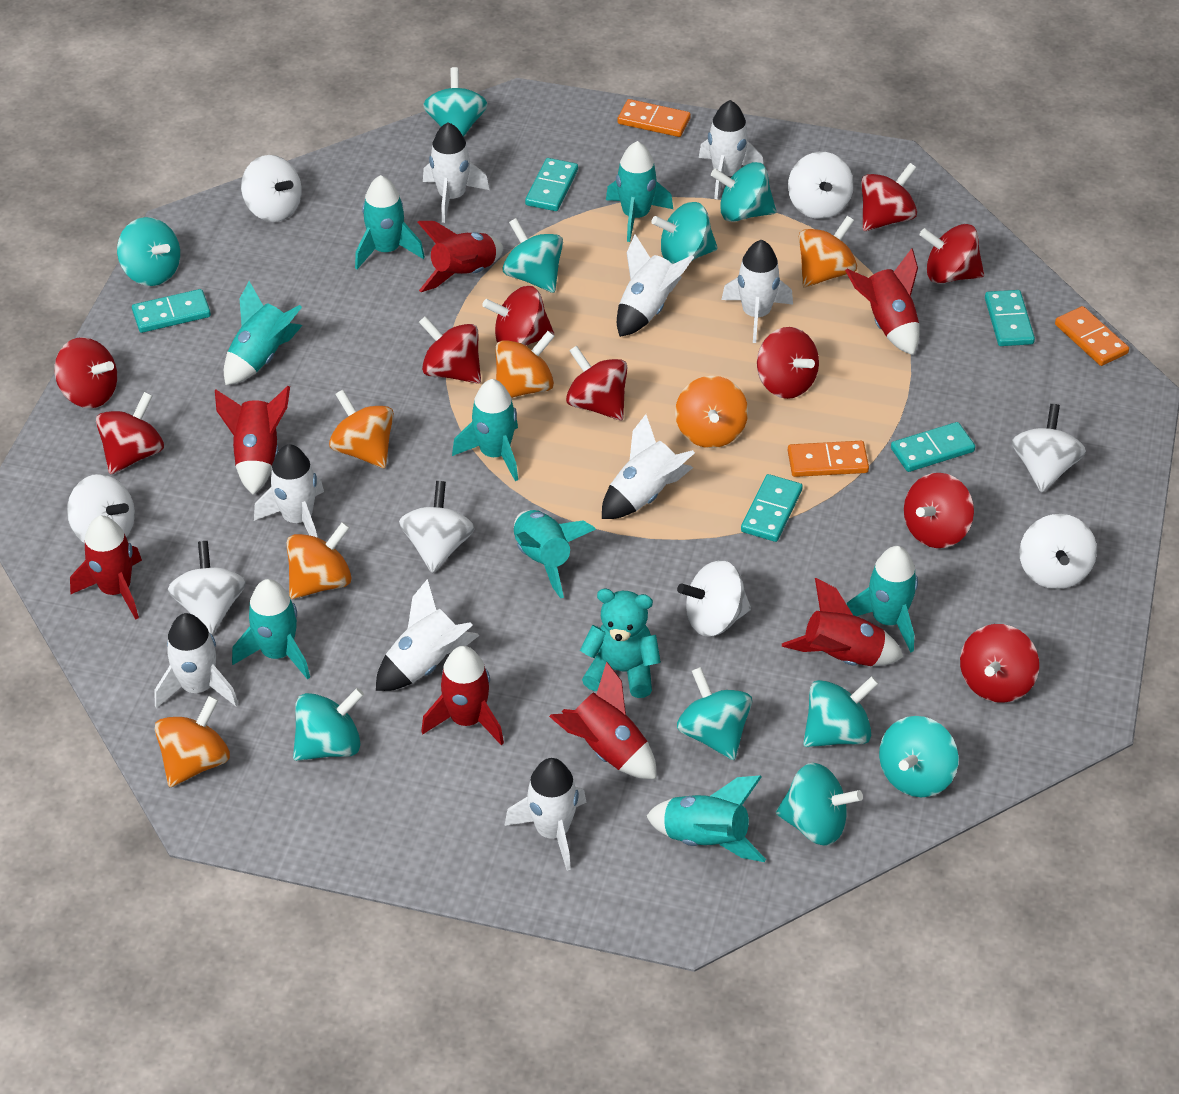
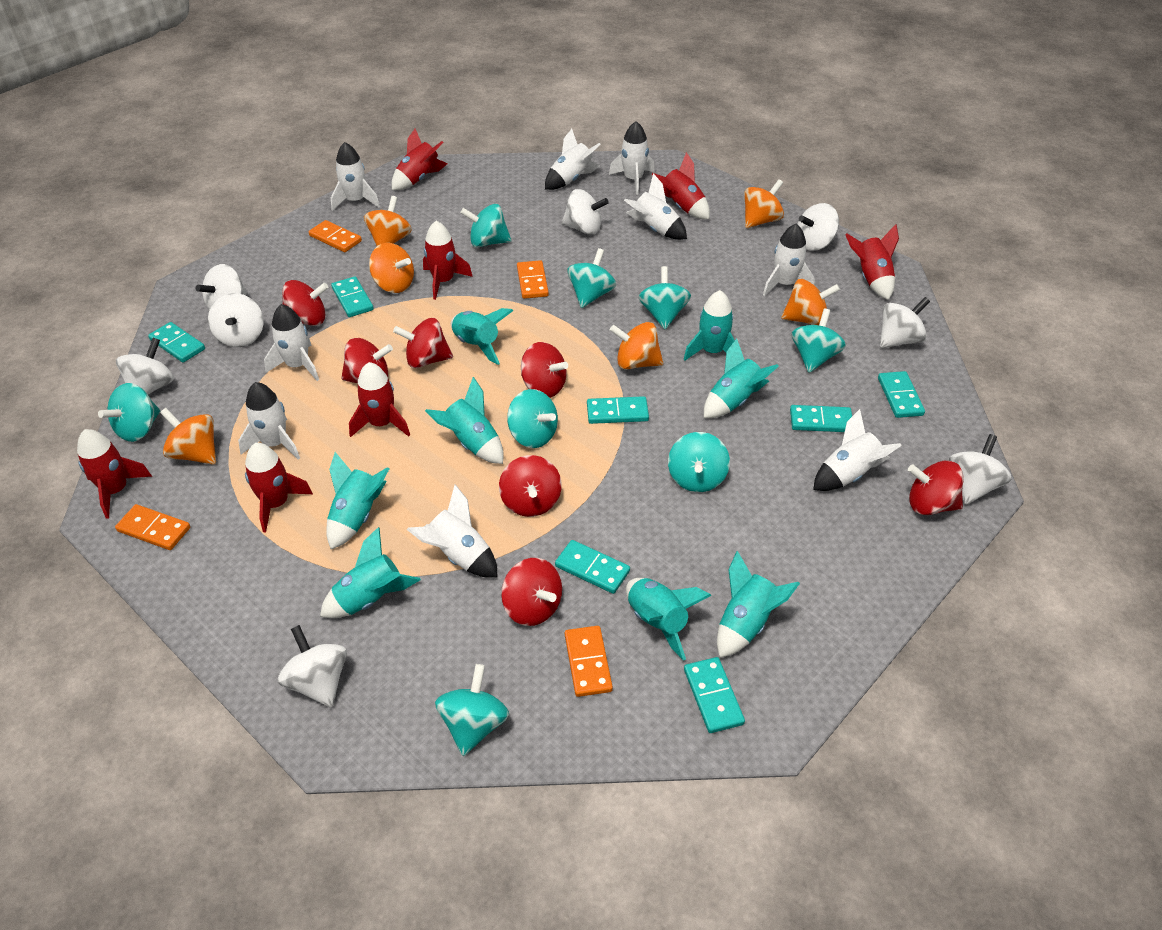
orange domino: [618,99,691,137] [788,441,869,477] [1055,306,1129,366] = 3 -> [115,504,190,550] [309,220,362,252] [517,260,549,299] [565,626,613,697] = 4
red spinning top: [54,337,117,408] [96,392,164,475] [419,316,481,384] [482,286,554,346] [566,345,627,420] [757,327,819,399] [861,163,917,231] [904,473,974,548] [920,224,984,284] [960,624,1039,703] = 10 -> [282,280,328,326] [341,338,393,383] [393,318,453,368] [499,455,562,517] [501,558,562,626] [521,342,568,398] [908,461,964,515] = 7
turquoise domino: [132,289,211,333] [525,158,578,211] [741,474,803,542] [891,422,975,472] [985,290,1035,346] = 5 -> [148,322,205,363] [331,276,374,317] [555,540,630,594] [587,396,649,424] [684,657,745,733] [790,405,852,432] [878,371,925,418] = 7
turquoise spinning top: [117,217,180,286] [293,688,364,761] [423,67,488,137] [502,218,563,293] [651,202,718,264] [677,667,752,760] [711,162,776,222] [776,763,863,846] [803,676,879,747] [879,716,959,797] = 10 -> [98,383,160,442] [435,664,509,756] [460,204,511,247] [507,389,558,448] [567,248,616,308] [639,266,691,329] [668,432,730,492] [791,309,846,373] = 8
turquoise teddy bear: [580,589,661,698] = 1 -> none = 0

